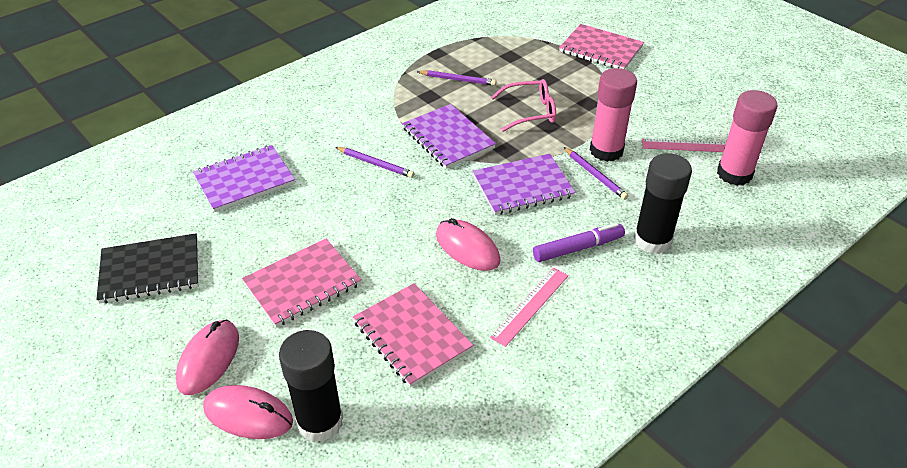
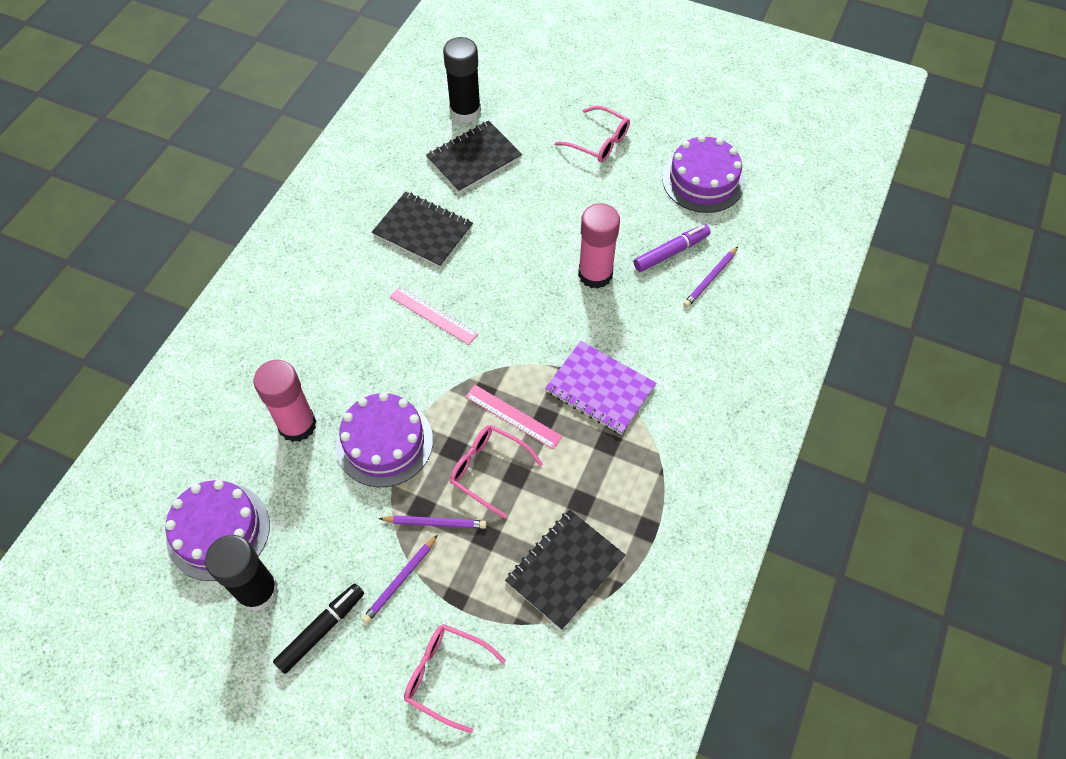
black marker: none = 0 -> [273,583,364,674] = 1
black notebook: [96,233,198,304] = 1 -> [372,191,473,268] [426,120,522,193] [505,510,626,630] = 3
pink glasses: [491,79,556,132] = 1 -> [404,624,506,733] [450,425,543,519] [555,106,630,162] = 3
pink mouse: [176,320,239,395] [203,385,293,439] [436,218,501,271] = 3 -> none = 0
pink notebook: [242,239,362,327] [353,283,473,387] [559,24,644,69] = 3 -> none = 0
purple cake: none = 0 -> [165,480,270,581] [336,392,433,487] [662,135,745,213] = 3
purple notebook: [193,145,295,212] [402,104,496,169] [473,154,576,215] = 3 -> [545,341,656,435] = 1

